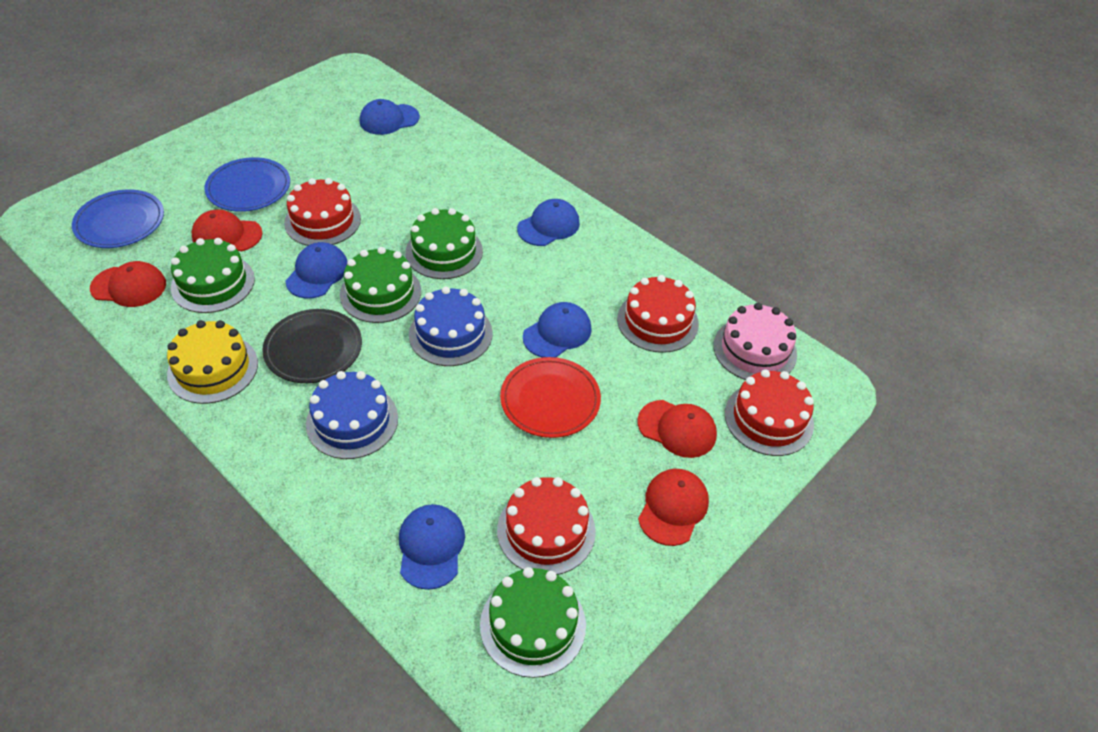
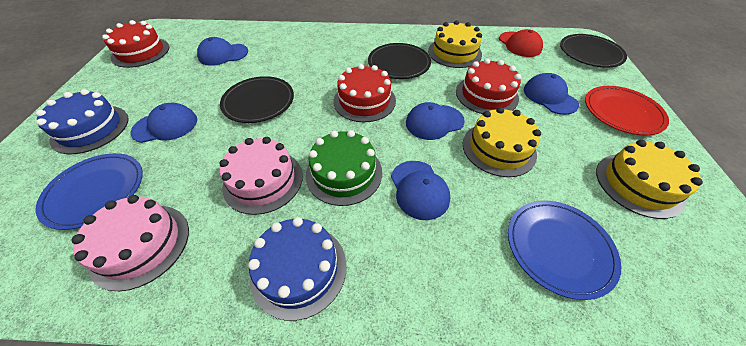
black plate: [262,309,362,383] = 1 -> [220,76,294,123] [368,43,431,79] [560,34,627,68] = 3
green cake: [171,238,255,313] [340,247,421,323] [406,208,483,279] [480,567,586,678] = 4 -> [306,130,382,206] = 1
pink cake: [713,303,797,380] = 1 -> [71,195,189,291] [219,137,303,215] = 2
red cake: [284,178,361,246] [497,477,596,575] [617,275,699,353] [725,369,814,456] = 4 -> [102,20,169,68] [334,64,396,122] [456,58,521,114] = 3
red cap: [90,261,166,307] [192,209,263,251] [638,400,717,458] [638,469,709,546] = 4 -> [499,29,543,57] = 1
yellow cake: [167,320,258,404] = 1 -> [428,20,482,68] [463,107,541,177] [596,140,703,219] = 3

